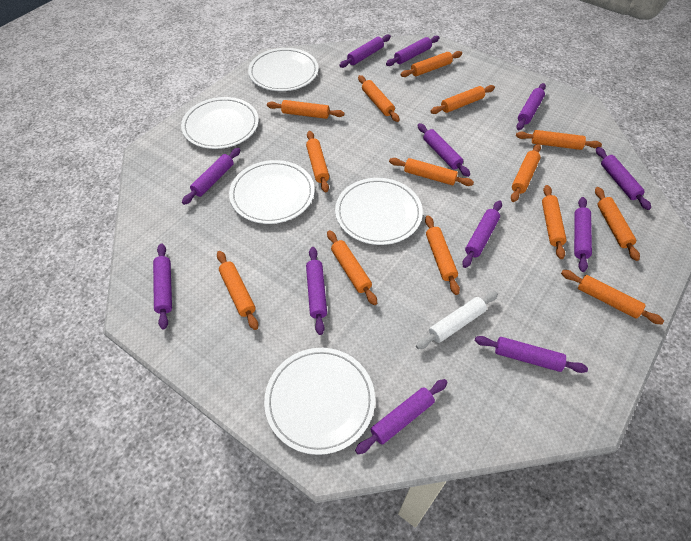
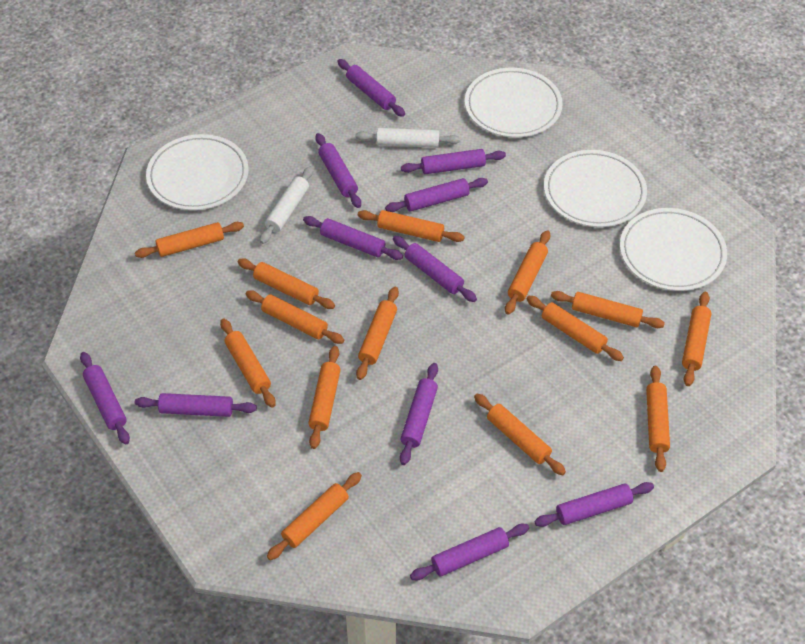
purple rolling pin: [153,244,172,330] [182,148,240,205] [306,247,327,335] [339,35,391,68] [355,379,448,454] [386,36,439,66] [418,123,470,177] [462,200,502,268] [475,336,588,373] [516,83,546,130] [574,197,592,272] [596,147,651,210] = 12 -> [80,352,130,445] [135,393,257,417] [303,216,403,260] [315,133,361,208] [337,59,405,117] [385,178,488,212] [393,236,477,302] [400,363,438,465] [401,149,506,174] [410,524,529,580] [534,482,654,527] = 11
white plate: [181,97,259,149] [229,160,315,224] [248,48,319,91] [264,348,375,455] [335,178,423,245] = 5 -> [146,134,249,210] [465,68,563,137] [544,150,647,227] [620,208,727,291] = 4
white rolling pin: [416,292,498,349] = 1 -> [260,166,313,244] [355,128,460,148] = 2

